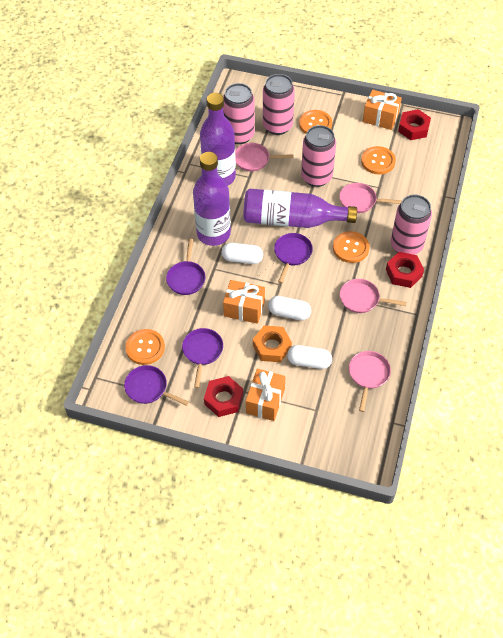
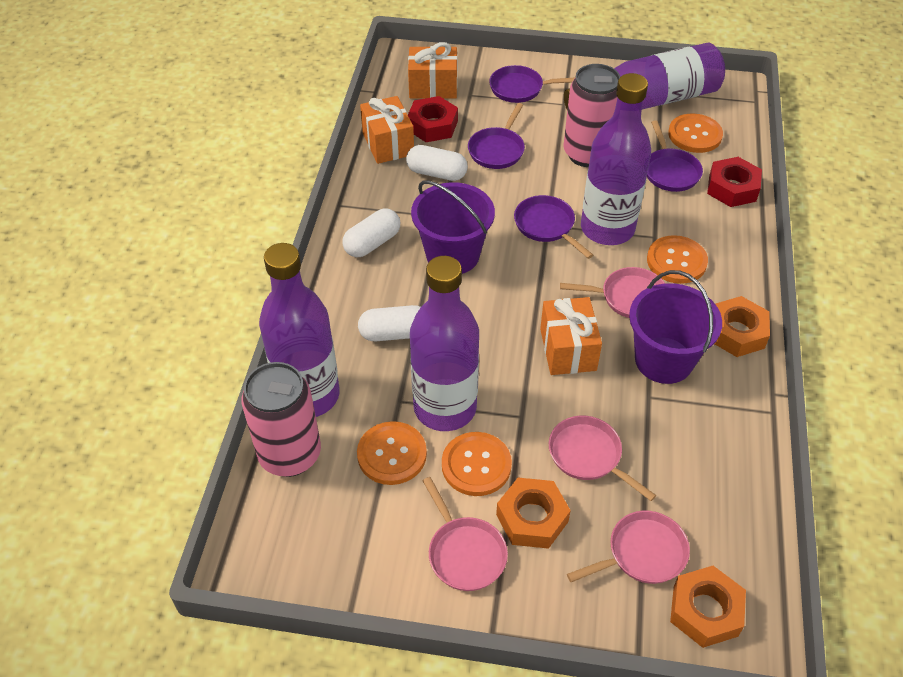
orange nut: [253,325,292,362] = 1 -> [496,478,571,549] [670,566,746,648] [714,296,770,357] = 3
pink can: [223,83,255,144] [263,74,295,135] [301,125,336,187] [391,195,432,255] = 4 -> [241,362,321,477] [563,64,620,167] = 2
purple bottle: [193,152,231,246] [200,93,236,186] [243,189,357,228] = 3 -> [259,243,340,417] [410,256,479,431] [564,42,725,110] [581,73,651,245] = 4
purple bucket: none = 0 -> [411,180,495,274] [629,270,722,384] = 2
red nut: [204,376,243,417] [386,252,424,288] [398,109,431,140] = 3 -> [408,96,458,142] [707,157,762,207] = 2

